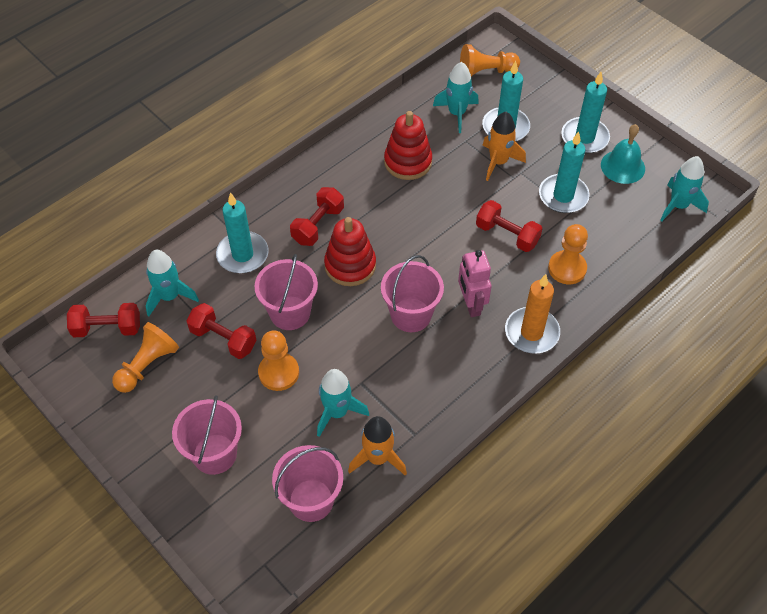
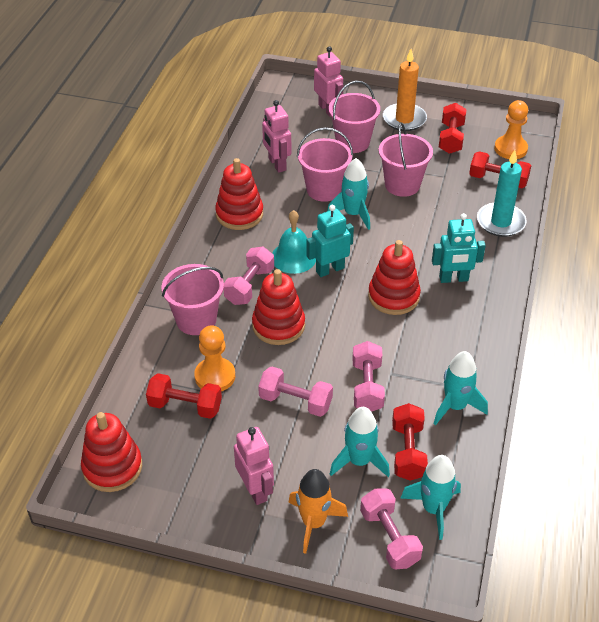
orange pawn: [112,322,179,393] [258,330,299,391] [460,44,520,77] [548,224,588,284] = 4 -> [194,325,235,391] [494,100,528,159] = 2
orange rocket: [348,416,407,476] [482,112,526,181] = 2 -> [288,469,348,554] = 1
pink dumbbell: none = 0 -> [224,246,274,305] [258,366,333,417] [353,341,385,412] [360,488,423,569] = 4
pink robot: [458,250,492,317] = 1 -> [234,427,274,505] [262,100,291,173] [314,46,344,117] = 3
red stacking toy: [324,217,376,286] [384,111,432,180] = 2 -> [81,412,142,492] [215,158,263,230] [252,269,305,345] [368,240,421,315] = 4
turquoise candle: [216,192,269,273] [482,61,530,142] [539,131,590,213] [561,72,610,153] = 4 -> [477,150,527,237] = 1
turquoise robot: none = 0 -> [306,205,354,277] [432,213,486,283] = 2

